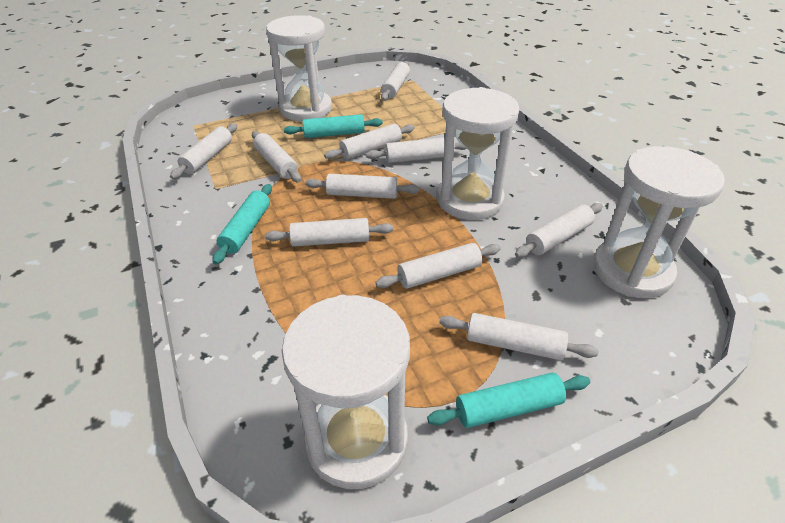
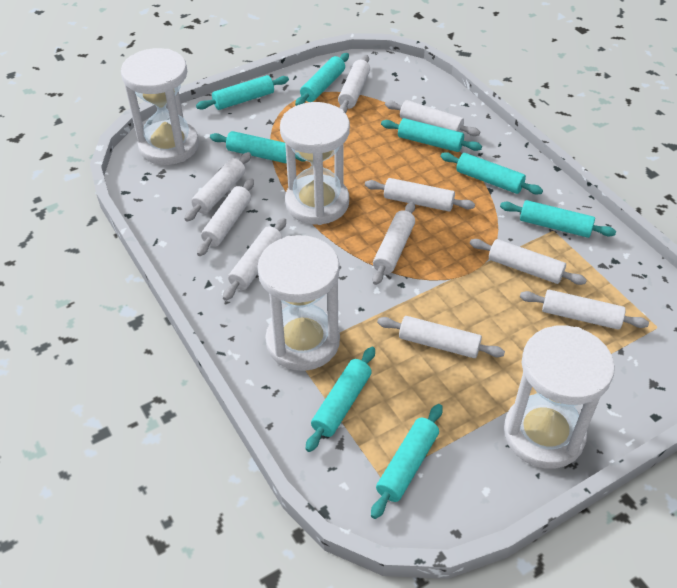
turquoise rolling pin: [212,184,272,264] [284,114,383,138] [427,373,590,428] = 3 -> [196,75,289,110] [210,131,306,163] [295,53,349,106] [305,347,375,452] [371,404,443,519] [381,118,482,152] [440,152,543,195] [500,200,616,238] = 8

